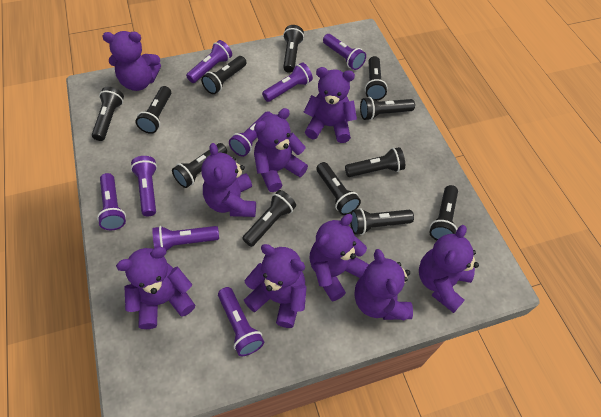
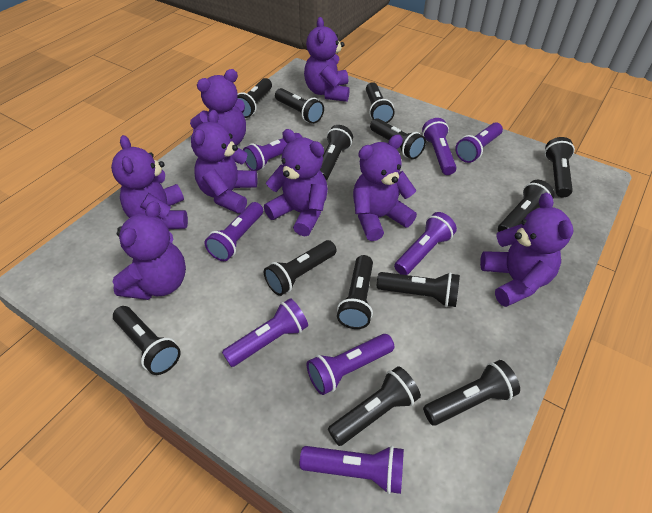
black flashlight: [92,87,124,141] [135,86,171,134] [172,143,227,188] [201,56,247,94] [242,190,296,247] [283,25,304,73] [316,162,361,215] [345,147,405,177] [351,208,414,235] [360,97,415,120] [365,56,387,100] [429,185,458,240] = 12 -> [113,306,181,375] [237,78,272,118] [264,240,337,296] [275,88,324,124] [320,125,353,180] [328,366,421,446] [337,255,373,329] [366,82,395,123] [370,118,426,159] [377,272,460,307] [423,360,520,425] [498,180,554,232] [545,137,575,197] = 13
purple teddy bear: [102,31,161,91] [116,247,195,329] [201,143,256,217] [244,244,307,328] [254,108,308,192] [304,67,357,143] [310,214,369,301] [355,249,413,320] [419,225,479,313] = 9 -> [111,135,188,229] [112,201,186,300] [190,69,246,145] [191,110,257,213] [264,129,328,236] [304,17,350,102] [353,135,417,241] [480,193,574,307] = 8

